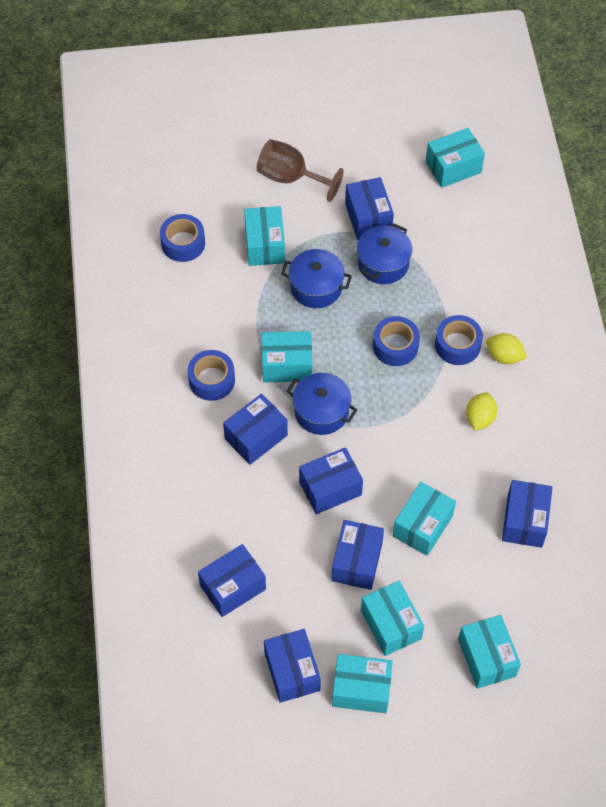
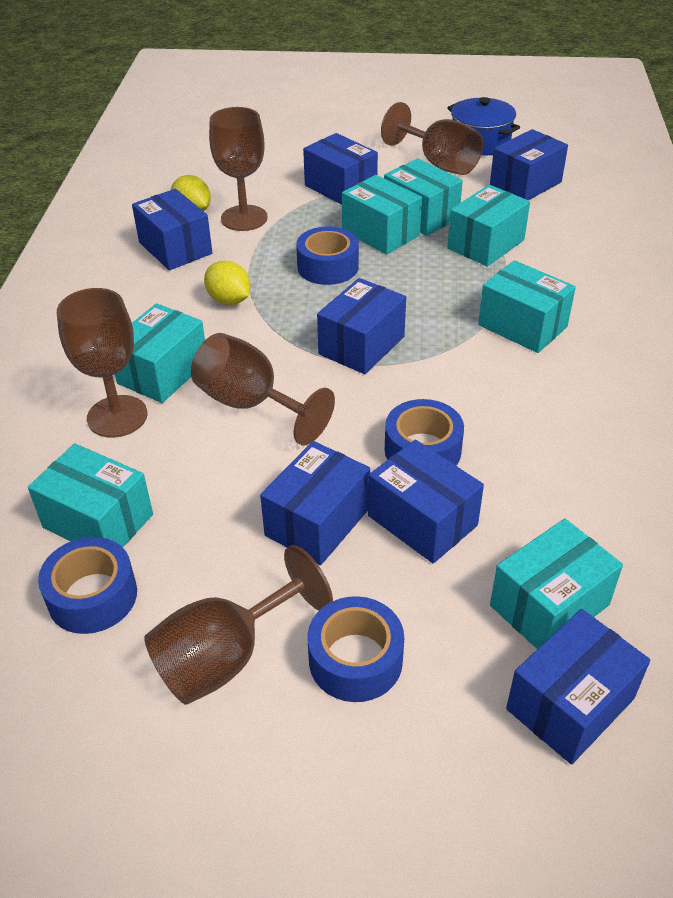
blue pot: [281,249,352,308] [287,373,357,435] [357,223,412,284] = 3 -> [447,97,520,156] = 1
brown goblet: [257,139,344,202] = 1 -> [57,288,147,438] [144,545,333,705] [191,333,335,446] [209,107,268,231] [381,102,483,175] = 5

